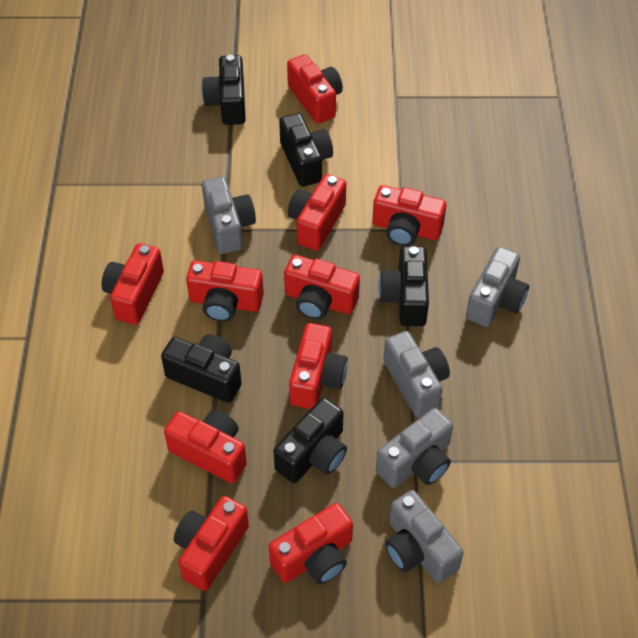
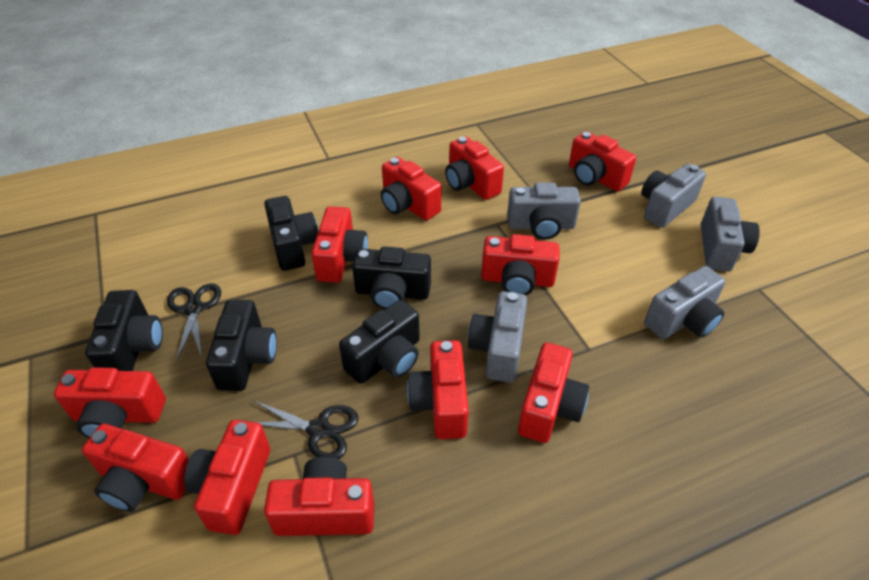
black scissors: none = 0 -> [167,283,221,362] [253,400,359,459] = 2
red camera: [102,243,164,325] [164,410,247,483] [174,496,249,591] [186,260,264,322] [268,503,353,584] [284,255,360,320] [287,54,343,124] [288,174,346,251] [289,323,348,409] [372,185,446,246] = 10 -> [54,367,166,438] [82,424,189,512] [184,420,270,535] [264,457,375,536] [311,206,368,283] [381,157,441,221] [407,340,469,439] [445,136,504,200] [481,234,559,295] [518,343,589,443] [569,131,636,191] = 11

